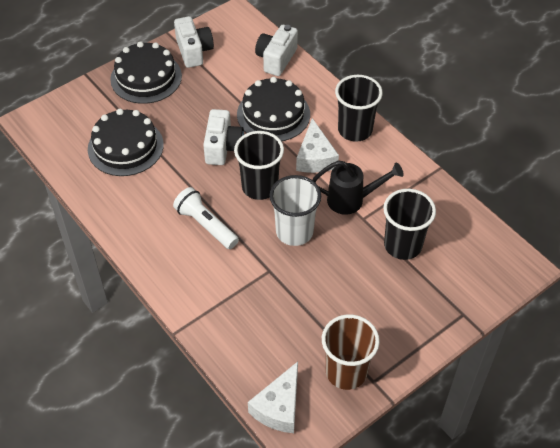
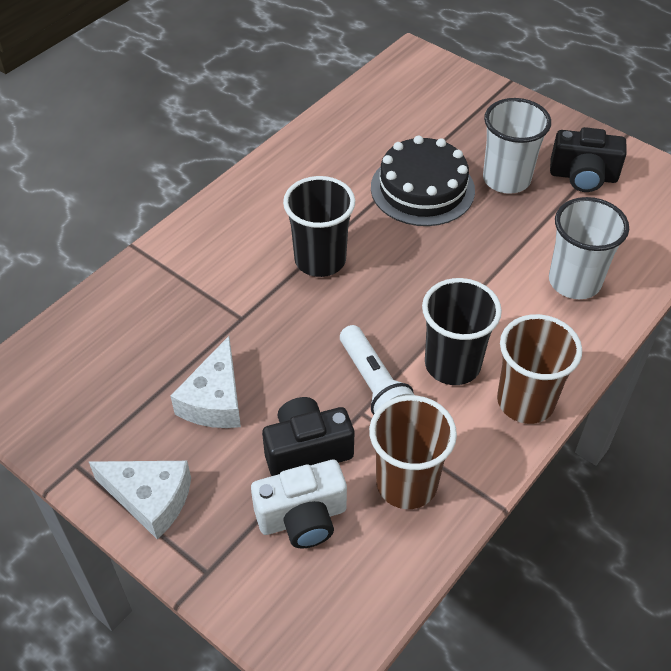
black cake: [88,109,164,176] [110,41,182,104] [237,77,310,141] = 3 -> [371,135,475,226] = 1
black camera: none = 0 -> [262,397,354,476] [550,127,627,192] = 2
black cup: [234,131,284,200] [335,75,383,142] [383,189,436,260] = 3 -> [283,176,355,277] [422,278,502,385] = 2
black watering can: [312,160,404,215] = 1 -> none = 0
brown cup: [322,314,380,390] = 1 -> [369,395,457,509] [497,314,582,424] = 2
white camera: [174,16,214,68] [203,109,244,165] [255,25,298,76] = 3 -> [251,460,347,549] = 1
white cup: [270,175,321,246] = 1 -> [483,98,551,194] [549,197,629,299] = 2

